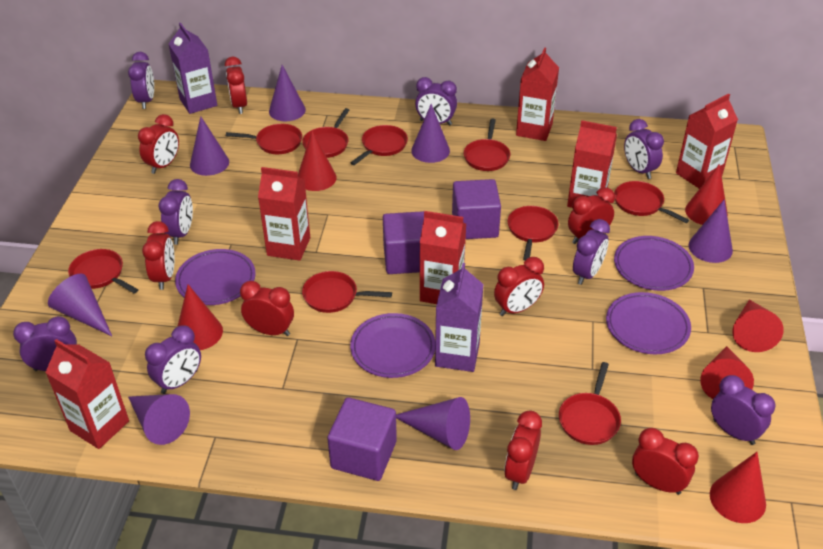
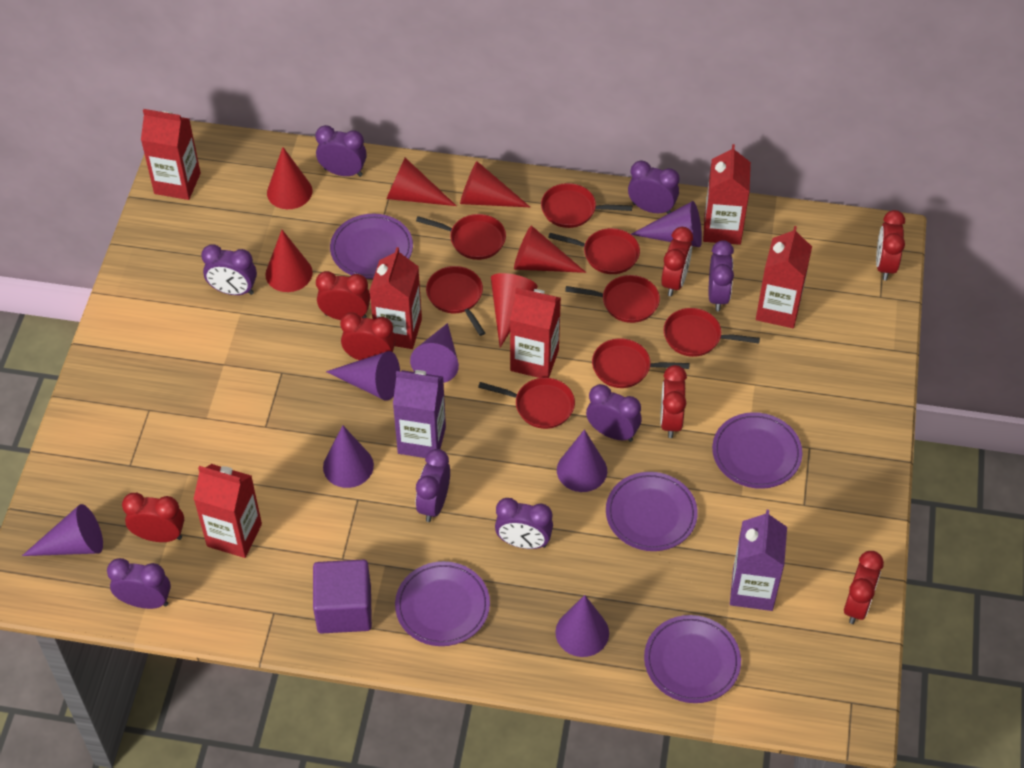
purple cube: [327,397,397,481] [383,211,424,274] [452,179,501,239] = 3 -> [313,560,372,634] = 1
purple plate: [175,249,256,305] [350,313,435,378] [606,292,691,354] [614,236,694,291] = 4 -> [330,214,413,279] [395,561,490,646] [606,472,698,551] [644,615,741,703] [712,412,803,489] = 5
red clock: [138,114,179,174] [142,221,175,290] [225,57,247,114] [240,281,294,336] [494,257,544,316] [504,410,542,490] [568,187,615,244] [632,428,699,495] = 8 -> [122,493,184,542] [316,271,370,320] [340,313,396,360] [660,365,687,438] [661,227,693,296] [844,551,884,624] [876,210,905,280] = 7
red pan: [68,249,138,294] [226,124,302,154] [302,108,349,158] [302,271,392,313] [351,125,408,165] [464,119,510,171] [508,206,558,261] [559,362,621,445] [614,181,689,223] = 9 -> [416,214,506,260] [426,266,485,336] [478,378,575,429] [541,183,632,228] [548,228,640,274] [565,275,660,323] [592,338,690,388] [664,308,760,357] = 8

